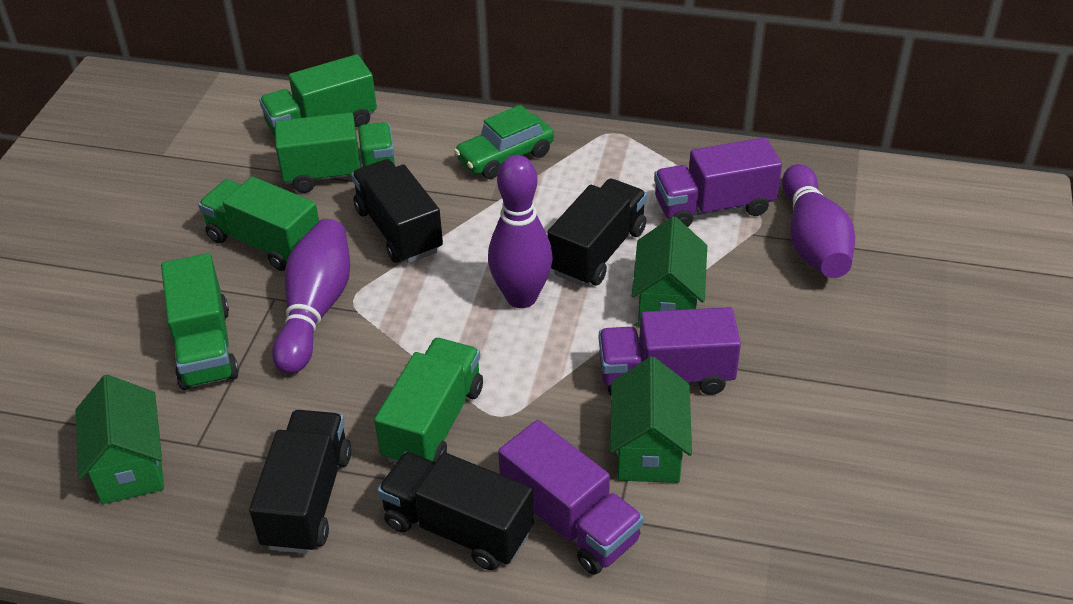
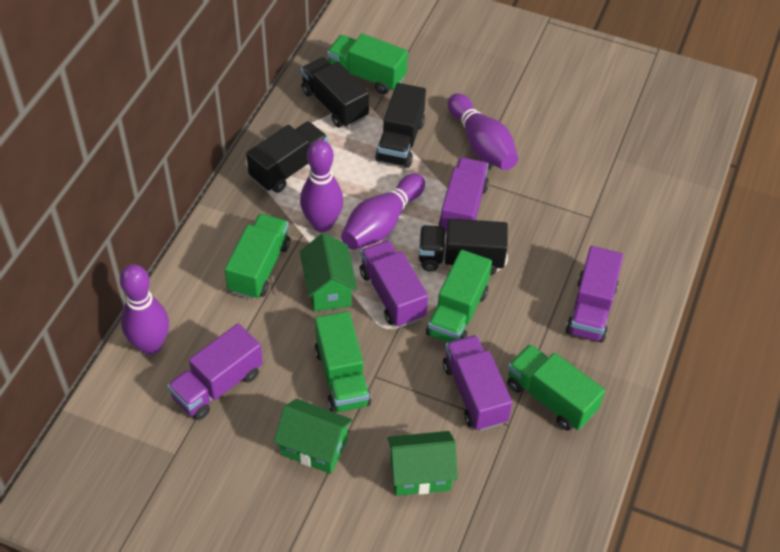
green car: [454,105,554,179] = 1 -> none = 0
purple bowling pin: [272,219,350,374] [488,155,553,308] [782,164,855,278] = 3 -> [120,264,169,355] [300,140,344,232] [341,173,425,250] [448,93,518,170] = 4
purple truck: [498,420,644,575] [599,307,741,396] [654,137,782,227] = 3 -> [167,324,263,420] [360,240,428,328] [439,157,489,235] [443,335,512,431] [566,246,623,342] = 5

